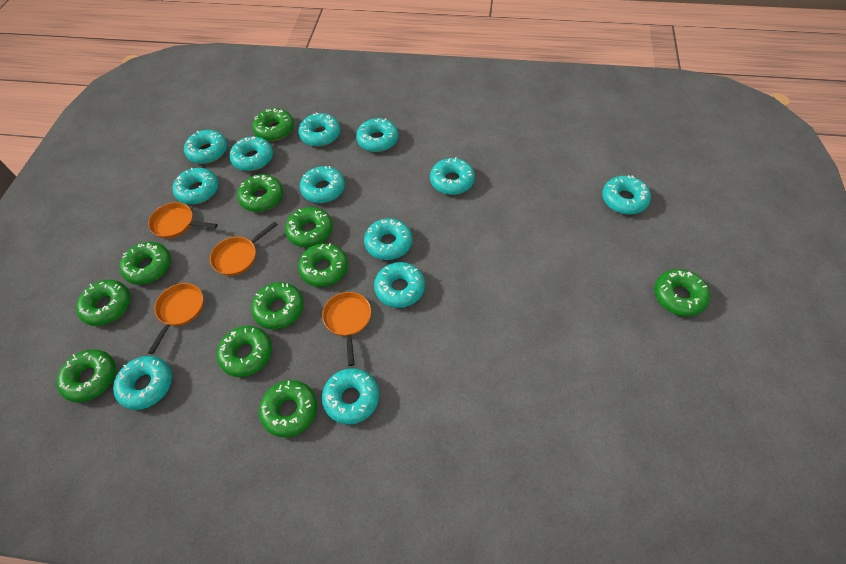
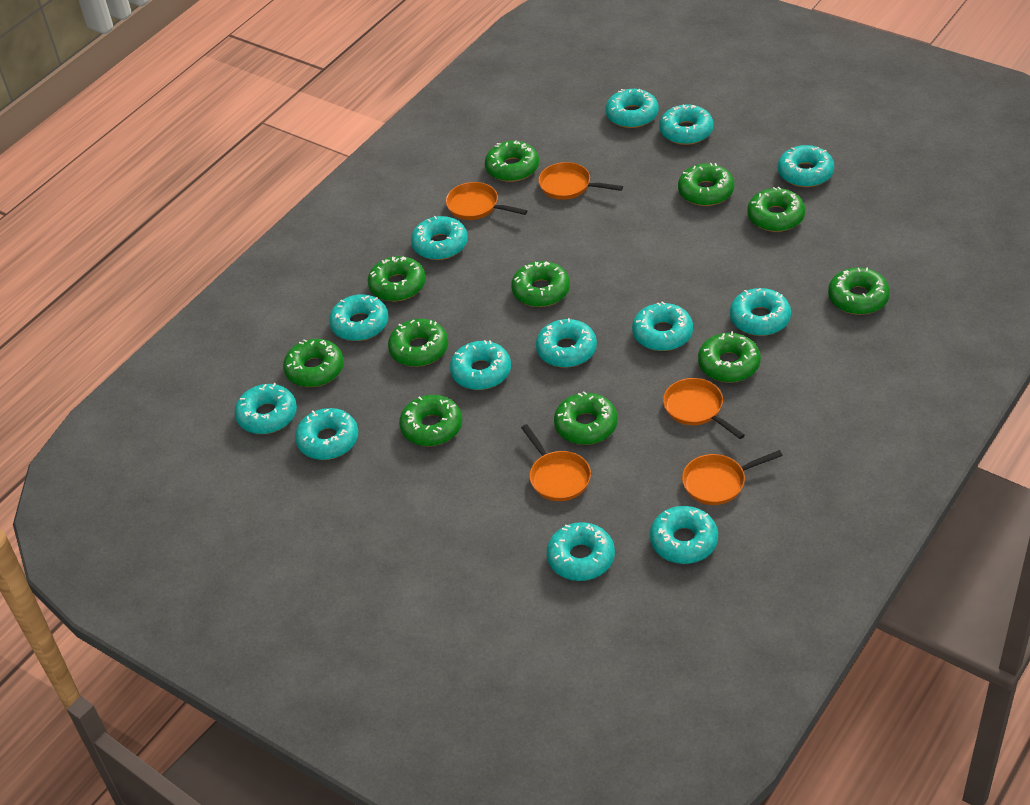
orange pan: [148,202,218,239] [148,283,204,354] [210,222,278,276] [322,292,371,366] = 4 -> [446,182,528,220] [521,424,591,501] [538,162,623,200] [663,378,745,439] [682,450,783,505] = 5
turquoise donut: [113,356,172,410] [173,168,219,205] [184,130,227,164] [230,137,273,171] [298,112,340,147] [300,166,345,203] [322,368,379,424] [356,118,398,152] [364,218,412,260] [374,262,425,308] [430,157,475,195] [602,175,651,214] = 12 -> [234,383,297,434] [295,408,358,460] [329,294,389,341] [411,216,468,260] [450,340,511,390] [536,318,597,368] [547,522,615,581] [605,89,659,128] [632,301,693,351] [650,506,718,564] [659,105,713,145] [730,288,791,336] [778,145,834,187] = 13

